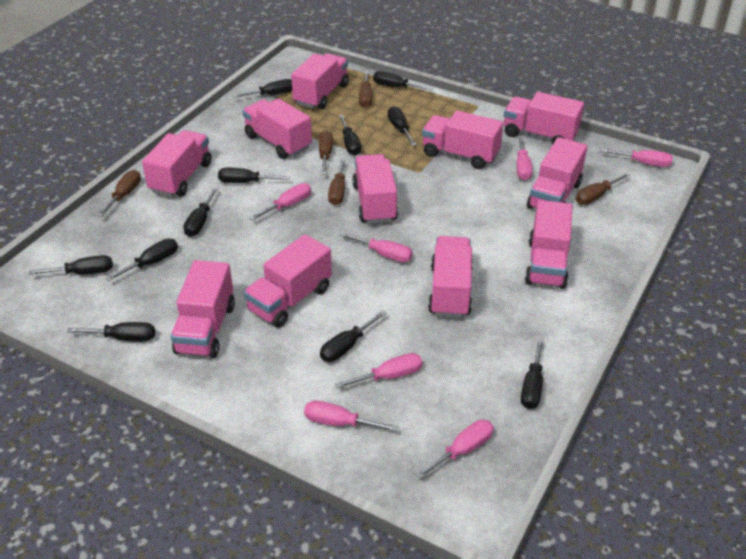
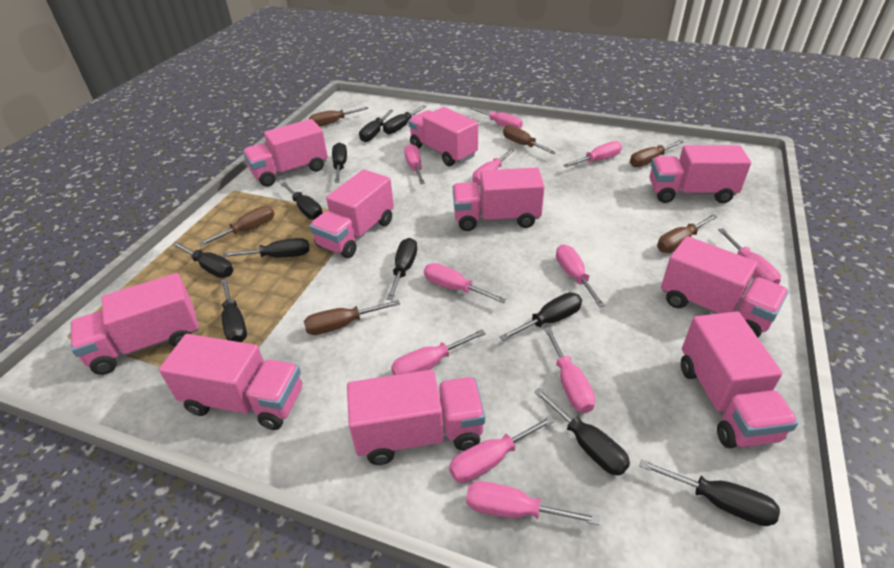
brown screwdriver: [97,170,141,217] [319,131,333,175] [328,158,346,205] [359,71,372,108] [576,172,631,205] = 5 -> [198,206,275,246] [304,300,400,335] [309,107,369,127] [503,125,557,155] [630,140,683,167] [657,214,717,253] = 6
pink screwdriver: [249,183,311,221] [304,400,398,432] [335,353,422,389] [339,232,413,262] [416,419,494,479] [517,136,532,180] [601,148,673,167] = 7 -> [391,329,486,375] [404,144,425,184] [424,263,506,303] [449,416,555,483] [466,481,600,525] [470,107,523,129] [472,149,515,185] [544,327,595,413] [556,245,605,308] [563,141,622,167] [718,228,781,284] = 11
pink truck: [142,130,211,197] [170,260,235,358] [243,98,312,159] [244,234,332,328] [291,53,349,109] [352,154,398,224] [422,110,503,169] [428,236,473,318] [504,92,584,145] [525,200,573,289] [527,137,587,209] = 11 -> [71,273,199,375] [159,334,302,430] [243,119,328,187] [309,169,394,258] [347,370,485,465] [408,107,478,166] [453,167,545,231] [650,145,751,203] [661,236,789,337] [681,311,798,448] = 10

